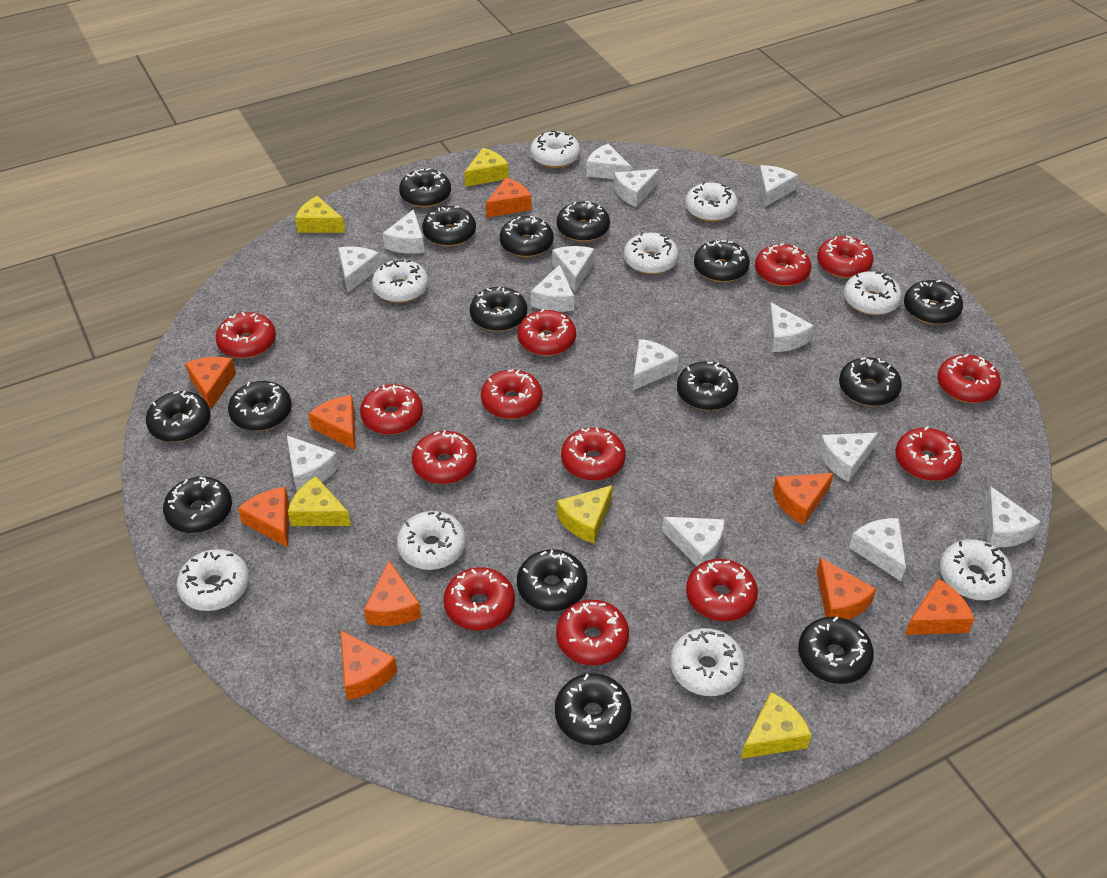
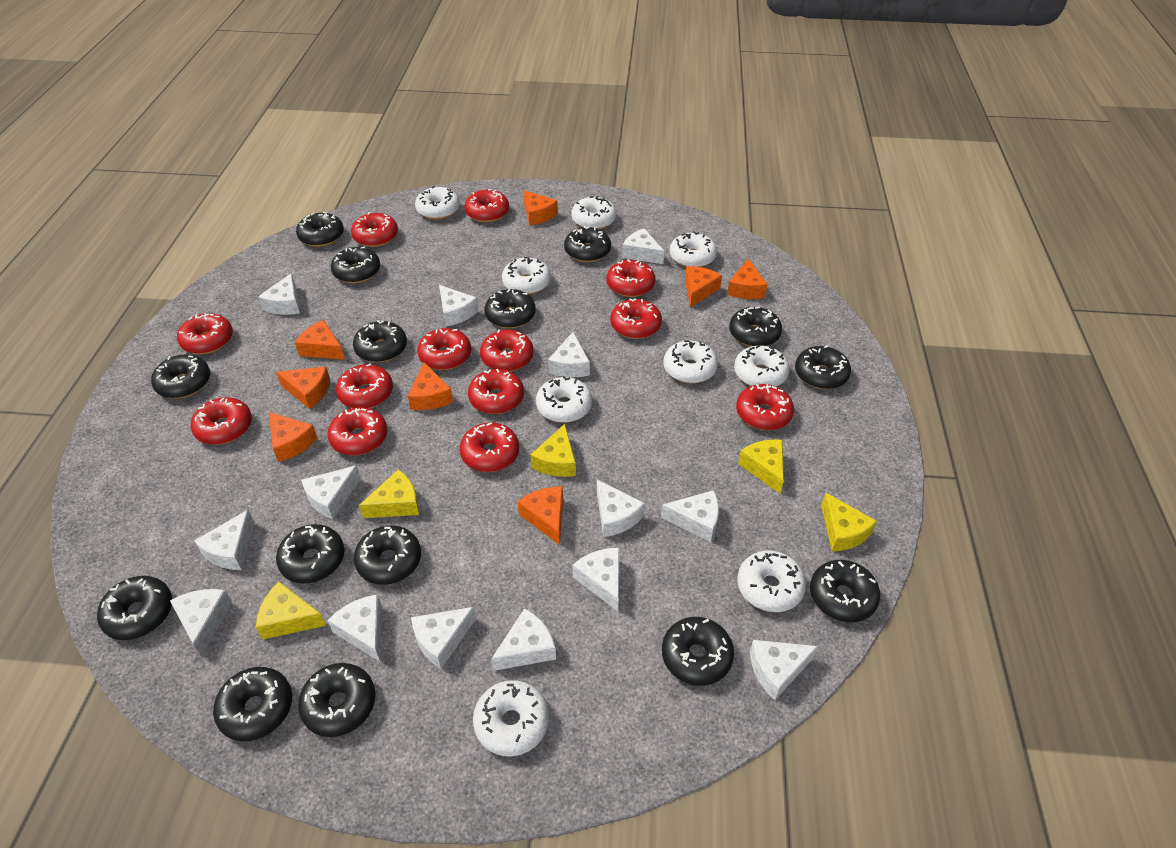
orange cheese: [185,357,236,409] [238,487,289,547] [308,395,356,450] [341,631,397,700] [364,561,421,626] [486,178,531,218] [773,473,834,525] [817,558,876,620] [905,579,975,635] = 9 -> [269,412,318,462] [276,367,330,409] [295,320,345,360] [408,362,453,410] [518,487,563,545] [523,190,558,225] [685,266,722,307] [727,259,768,299] = 8

